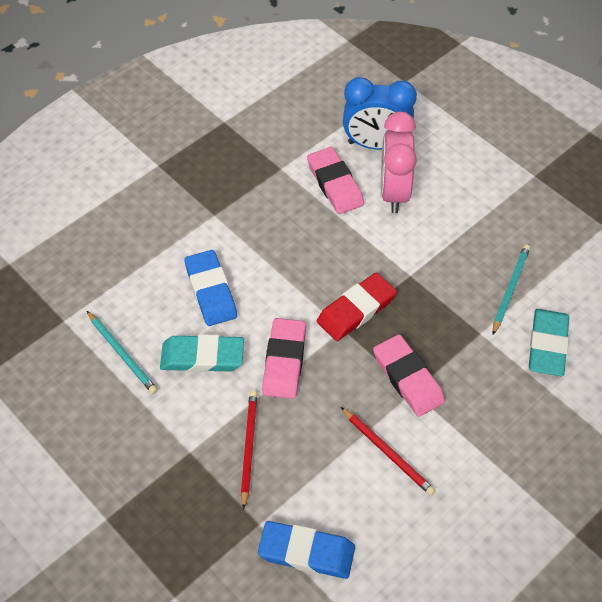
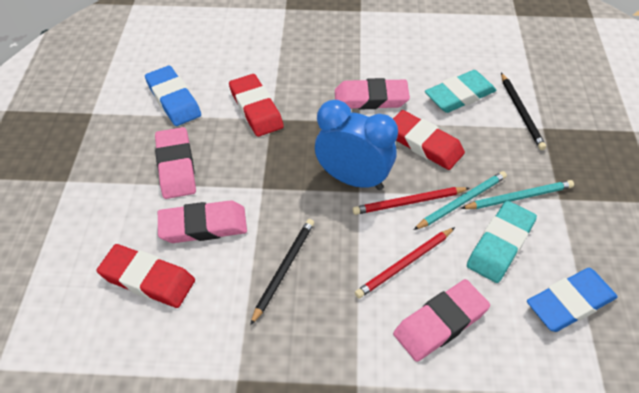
black pencil: none = 0 -> [250,219,314,325] [501,73,546,150] = 2
pink clock: [381,111,417,213] = 1 -> none = 0
pink eraser: [262,318,306,399] [307,147,364,214] [373,334,445,417] = 3 -> [155,127,196,199] [158,200,247,243] [335,78,410,109] [393,279,490,362] = 4
red eraser: [317,272,397,341] = 1 -> [96,244,195,308] [229,74,284,137] [393,110,465,170] = 3

